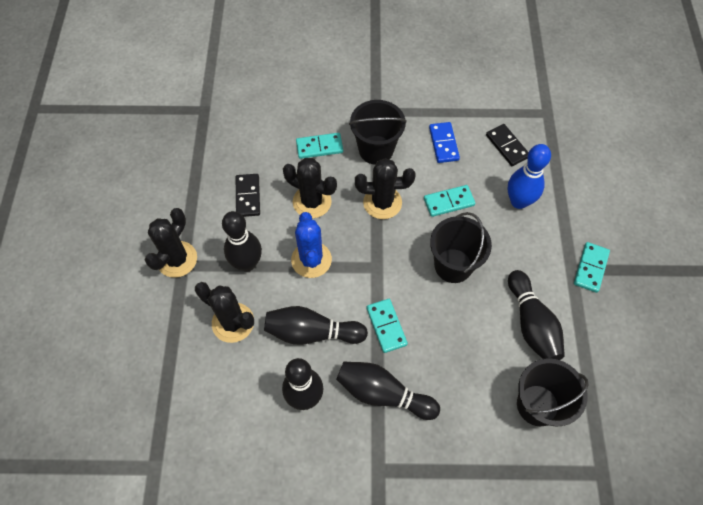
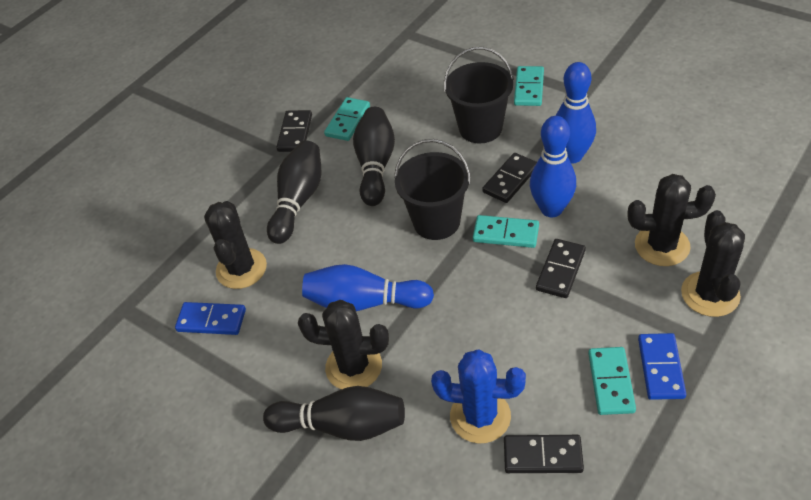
black bowling pin: [222,211,262,272] [264,306,368,345] [282,358,323,410] [336,362,440,420] [508,270,565,360] = 5 -> [263,386,405,441] [267,140,321,244] [353,107,395,206] = 3
black bucket: [349,100,407,165] [430,212,492,283] [517,358,589,426] = 3 -> [394,139,471,240] [444,47,514,143] = 2
black domino: [236,174,260,217] [486,124,529,166] = 2 -> [276,110,312,152] [482,153,537,203] [504,435,584,473] [536,239,586,298] = 4
blue bowling pin: [507,144,551,209] = 1 -> [302,264,434,311] [530,116,576,217] [556,62,596,163] = 3
blue domino: [429,122,460,163] = 1 -> [175,302,246,335] [638,333,686,400] = 2

